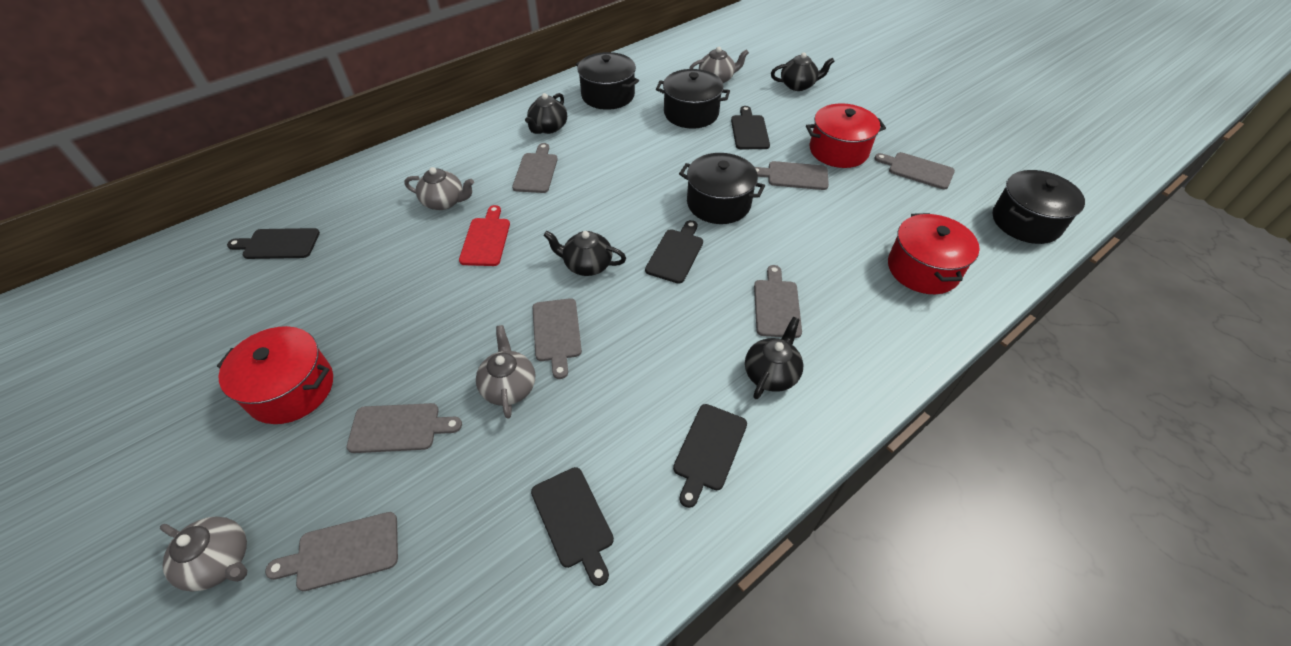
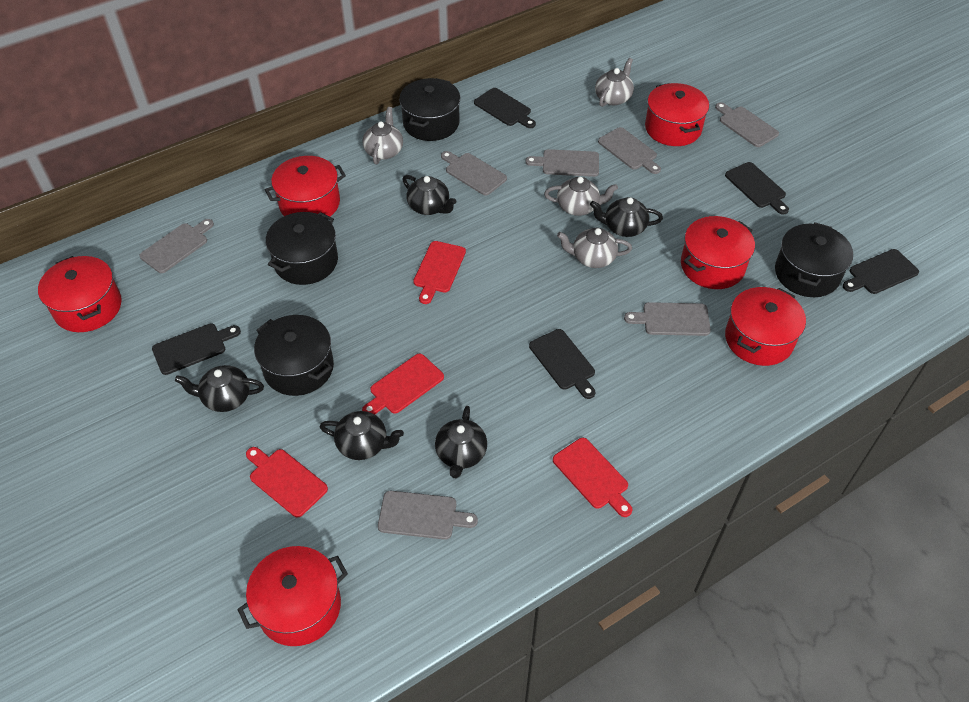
black teapot: [525,93,567,134] [543,231,626,276] [745,317,803,399] [771,52,835,91] = 4 -> [175,365,264,412] [320,411,404,460] [402,175,457,215] [435,406,487,478] [590,197,663,237] = 5
red cutting board: [459,205,510,266] = 1 -> [246,447,328,518] [362,354,444,414] [413,241,466,304] [553,438,632,517] = 4
red pot: [217,326,333,424] [806,103,886,168] [888,213,980,294] = 3 -> [38,256,122,332] [237,546,348,646] [265,156,346,217] [645,83,709,146] [681,216,755,289] [725,287,806,366] = 6

